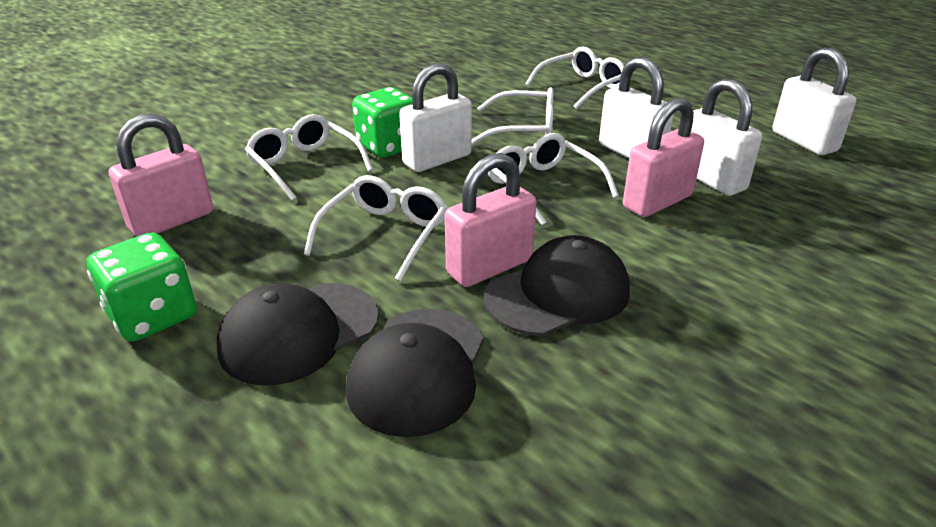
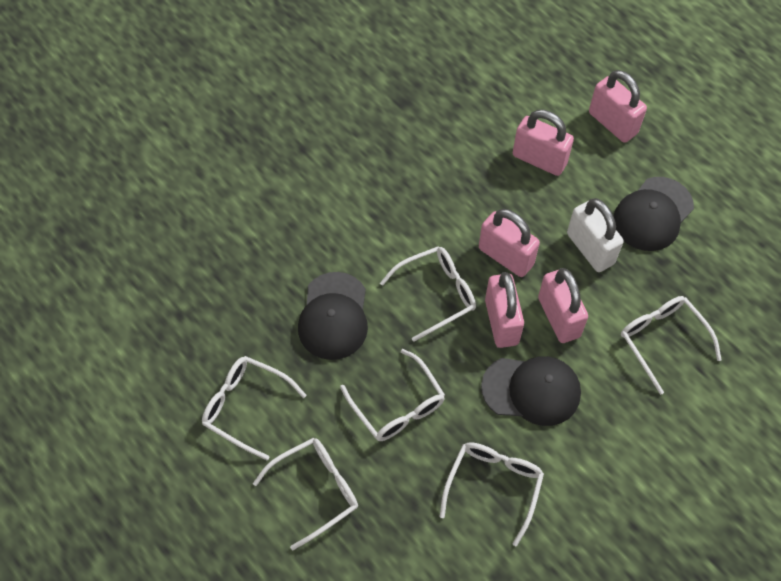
green dice: [87,233,197,342] [352,87,413,158] = 2 -> none = 0
pink padlock: [108,114,213,237] [445,153,536,287] [623,98,704,217] = 3 -> [479,209,540,277] [485,272,524,348] [513,110,574,176] [538,268,588,343] [589,70,647,143] = 5
white glasses: [245,114,373,201] [304,175,447,281] [472,87,554,145] [488,133,619,225] [525,46,624,109] = 5 -> [202,356,307,460] [253,438,358,550] [340,349,445,441] [380,246,476,342] [439,442,544,546] [621,296,722,395] = 6
white padlock: [399,63,472,172] [599,57,674,158] [691,78,762,196] [772,47,856,155] = 4 -> [567,198,624,272] = 1

